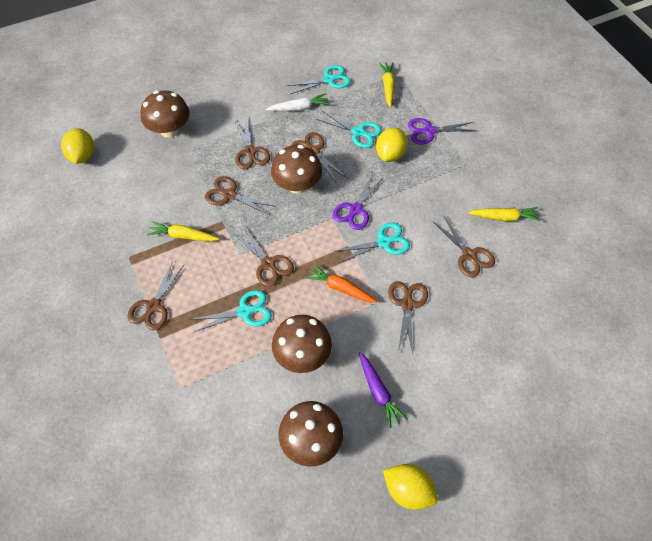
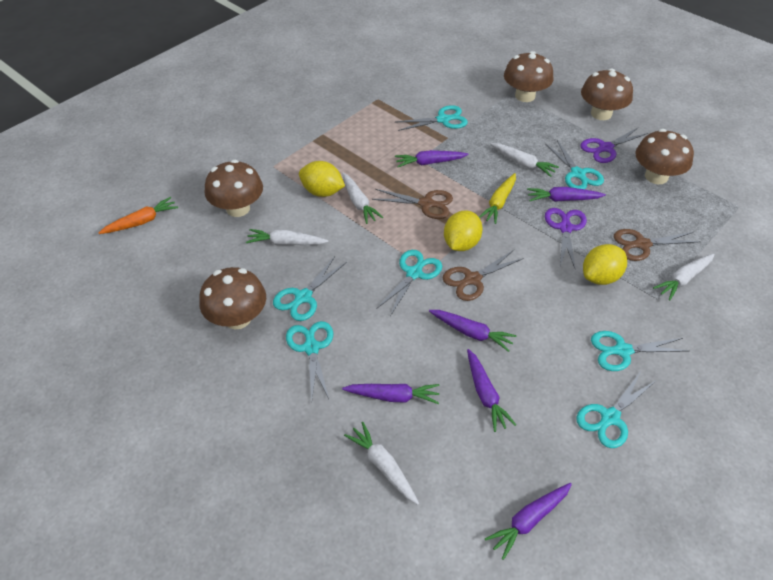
brown mushroom: [141,90,190,138] [271,145,322,194] [272,315,332,373] [279,401,343,467] = 4 -> [199,267,266,329] [205,160,263,217] [504,51,553,102] [581,68,633,120] [635,129,694,184] = 5
brown scissors: [127,261,185,330] [205,176,276,215] [233,227,294,287] [235,116,270,169] [291,132,347,183] [388,281,428,354] [434,215,495,277] = 7 -> [372,189,453,219] [442,250,524,301] [614,229,701,261] = 3
purple carrot: [359,352,407,428] = 1 -> [342,384,440,404] [395,150,468,167] [429,310,517,352] [467,349,516,432] [485,483,572,560] [527,187,606,202] = 6
turquoise scissors: [190,290,272,332] [287,65,351,94] [316,110,382,148] [336,223,410,263] = 4 -> [273,256,347,321] [286,321,333,401] [376,250,442,316] [396,105,468,131] [546,140,604,189] [576,371,657,448] [591,331,688,371] = 7
white carrot: [266,93,330,111] = 1 -> [246,229,329,245] [342,173,383,224] [344,422,419,505] [491,143,559,177] [653,253,715,300] = 5
yellow carrot: [147,221,219,241] [379,62,395,108] [468,207,540,221] = 3 -> [479,173,516,224] = 1

